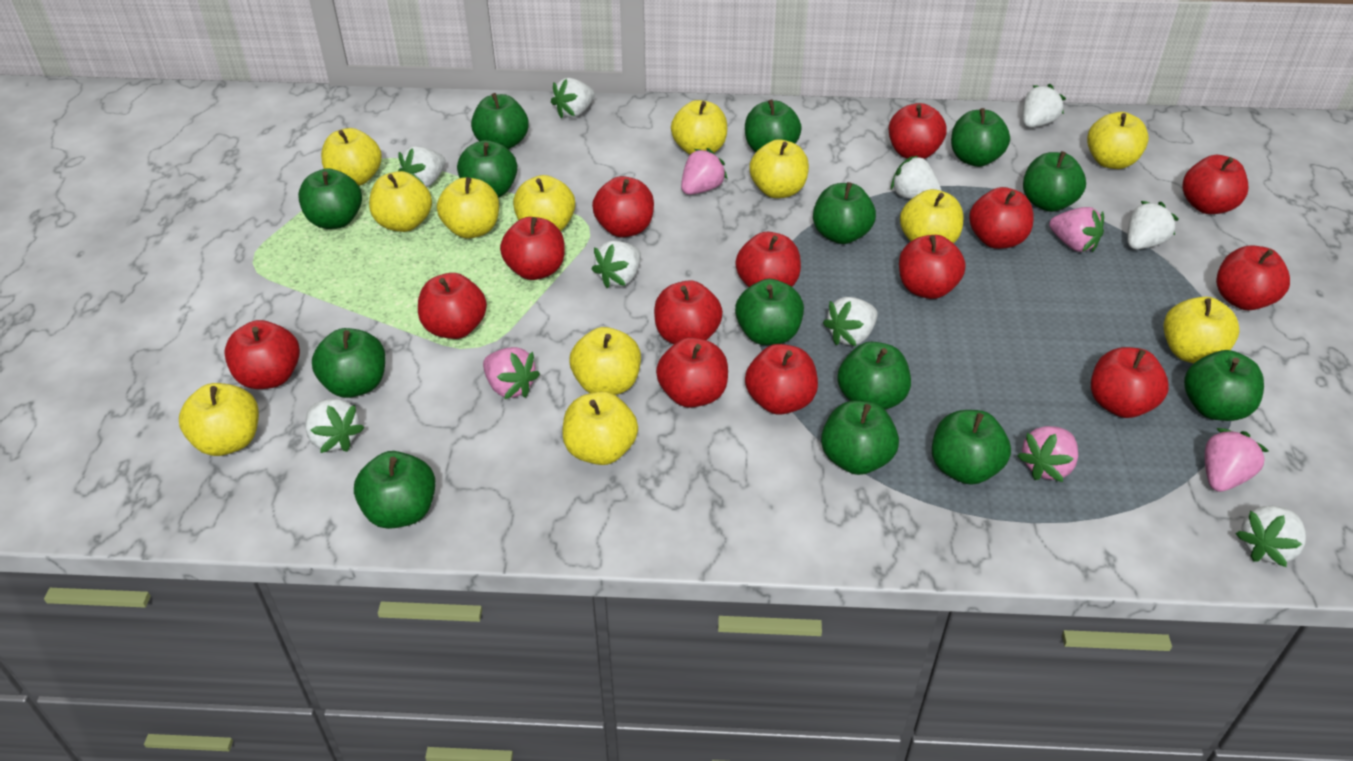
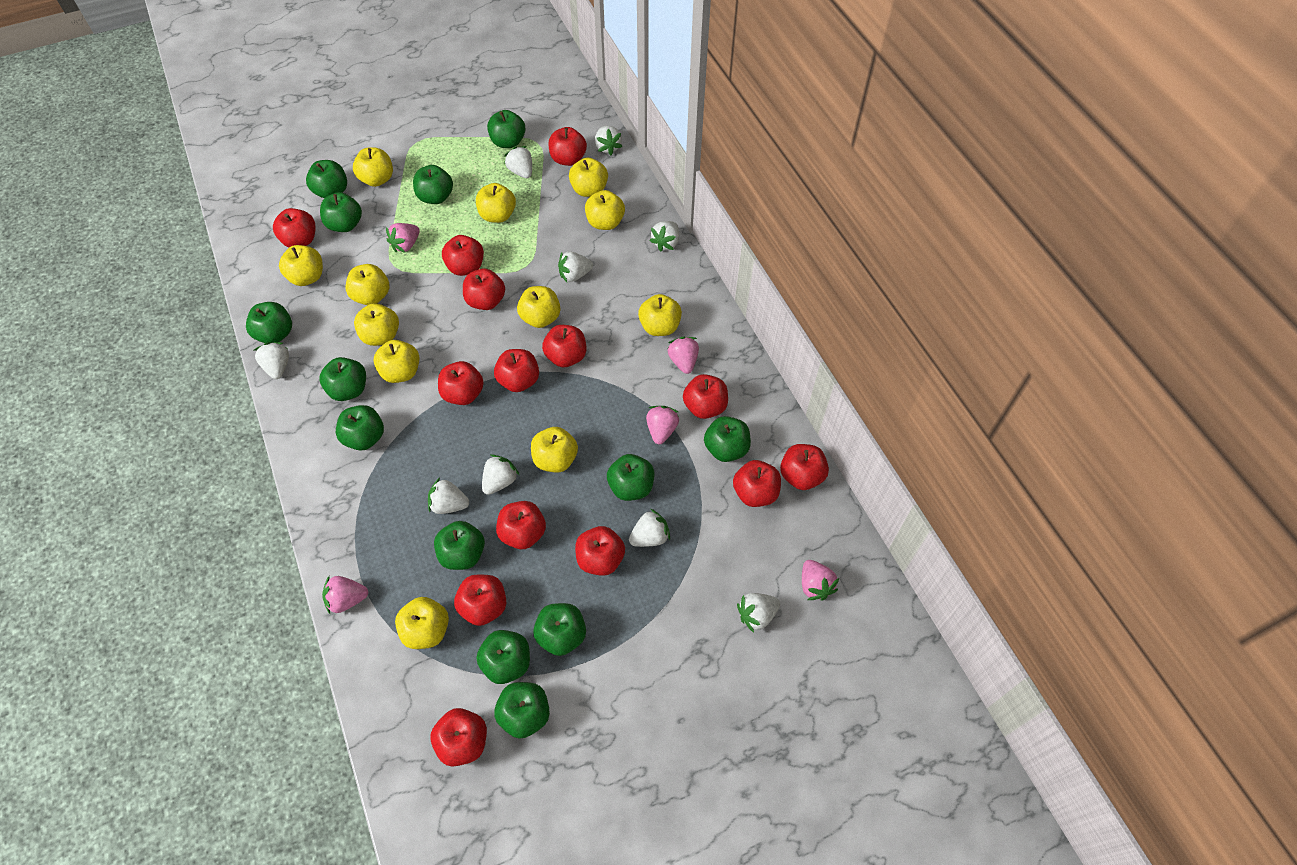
green apple: [298,168,362,229] [312,328,386,398] [354,451,436,529] [457,140,518,198] [471,93,529,149] [735,279,804,345] [745,99,802,152] [813,182,876,244] [821,401,899,475] [837,342,911,410] [932,410,1011,485] [951,108,1010,167] [1023,151,1086,212] [1184,350,1264,421] = 14 -> [246,302,292,343] [306,160,347,198] [319,357,366,401] [320,192,362,232] [336,405,384,451] [413,165,453,204] [434,521,485,570] [476,630,530,684] [487,110,525,148] [494,682,550,739] [533,603,586,656] [607,454,654,501] [704,416,751,462] = 13

